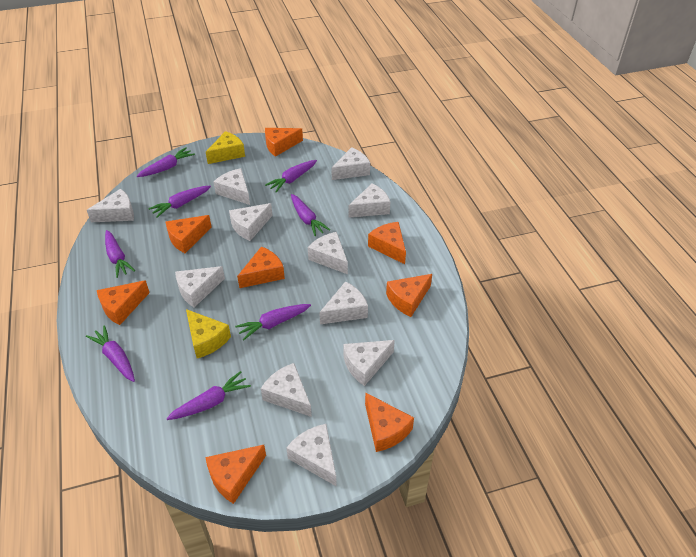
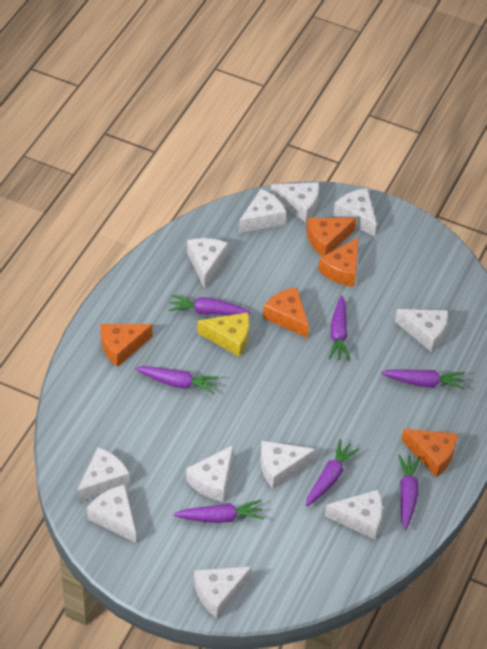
orange cheese: [97,280,150,325] [166,215,212,253] [205,445,266,504] [237,246,285,288] [265,128,303,157] [365,392,414,452] [368,222,406,264] [386,274,432,317] = 8 -> [100,324,152,367] [263,287,309,338] [306,218,356,256] [318,237,359,287] [401,429,458,477] = 5
purple carrot: [86,325,135,382] [105,230,135,278] [137,147,195,177] [148,186,211,218] [166,371,251,420] [235,304,311,341] [265,160,317,192] [291,194,330,236] = 8 -> [135,366,219,394] [169,295,251,315] [174,500,264,523] [306,439,360,506] [329,296,350,361] [381,369,465,390] [398,454,421,530] = 7
yellow cheese: [186,309,231,358] [206,131,245,164] = 2 -> [197,312,249,357] = 1

